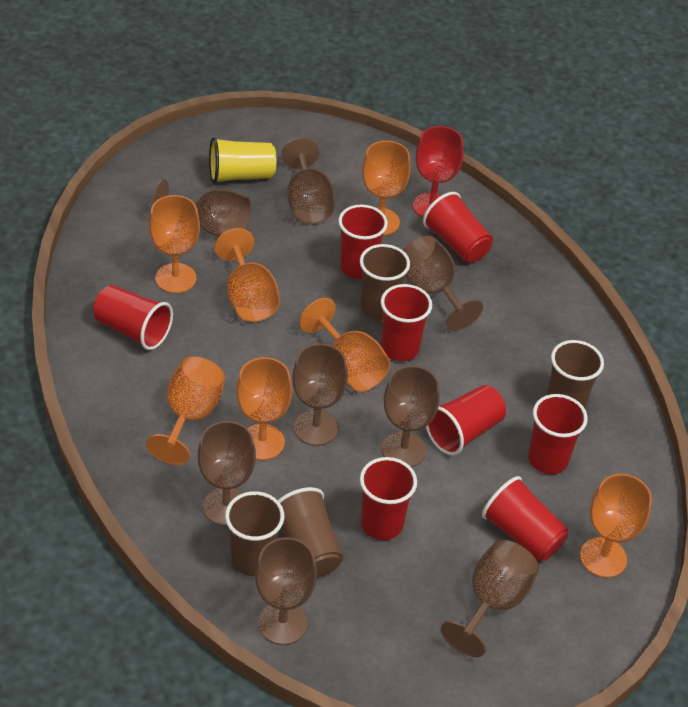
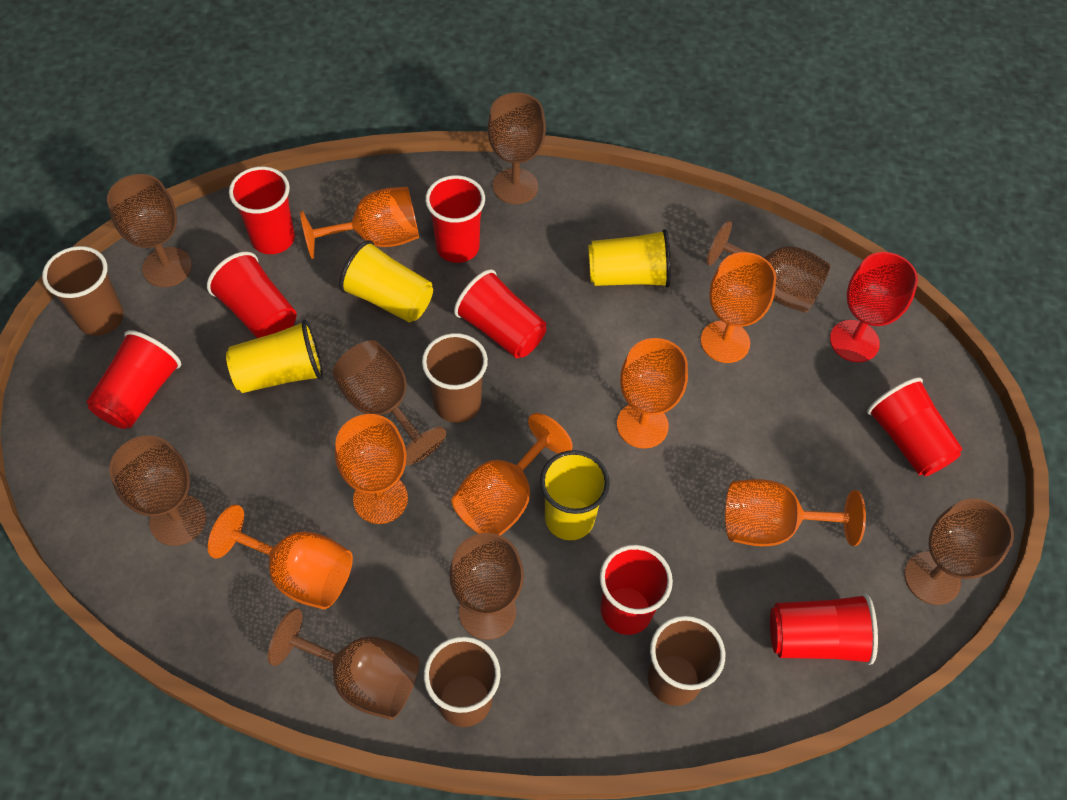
yellow cup: [209,137,276,184] = 1 -> [226,320,323,393] [339,240,433,322] [540,450,610,540] [588,229,671,288] = 4

